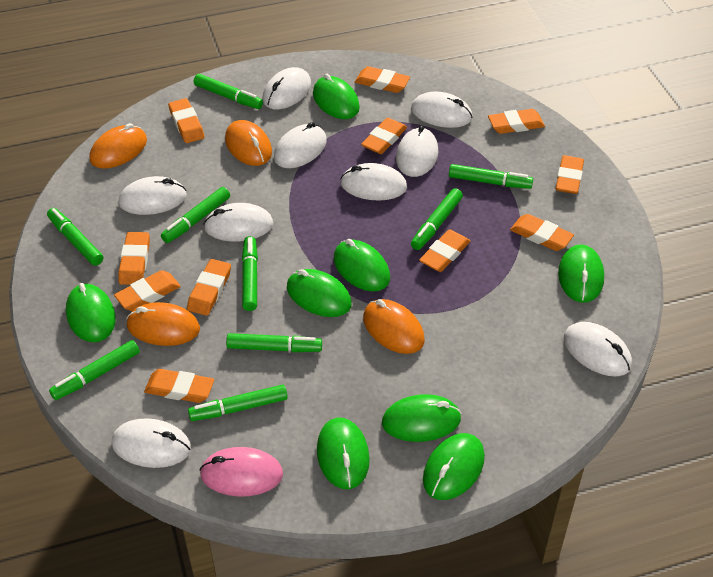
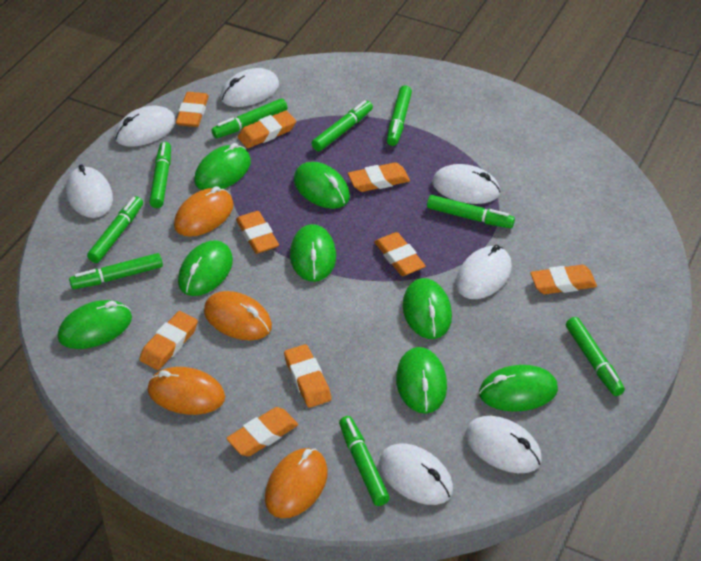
orange eraser: [114,270,181,311] [118,232,150,285] [144,369,214,403] [168,98,204,143] [187,259,231,316] [355,66,410,93] [361,118,407,154] [419,229,470,272] [488,109,545,134] [510,214,574,251] [556,155,584,194] = 11 -> [139,311,198,370] [176,92,209,127] [226,407,298,457] [236,211,279,254] [238,110,296,148] [284,344,331,408] [348,162,410,192] [374,232,426,276] [530,265,597,294] = 9
pink mouse: [200,447,283,497] = 1 -> none = 0
white mouse: [112,418,191,468] [119,176,187,215] [203,203,274,241] [263,67,311,109] [274,122,327,168] [340,163,407,201] [396,125,438,177] [411,91,473,128] [564,322,632,376] = 9 -> [66,164,113,218] [115,106,176,147] [220,68,279,107] [379,443,453,505] [432,164,500,204] [456,245,512,299] [466,416,542,473] = 7

